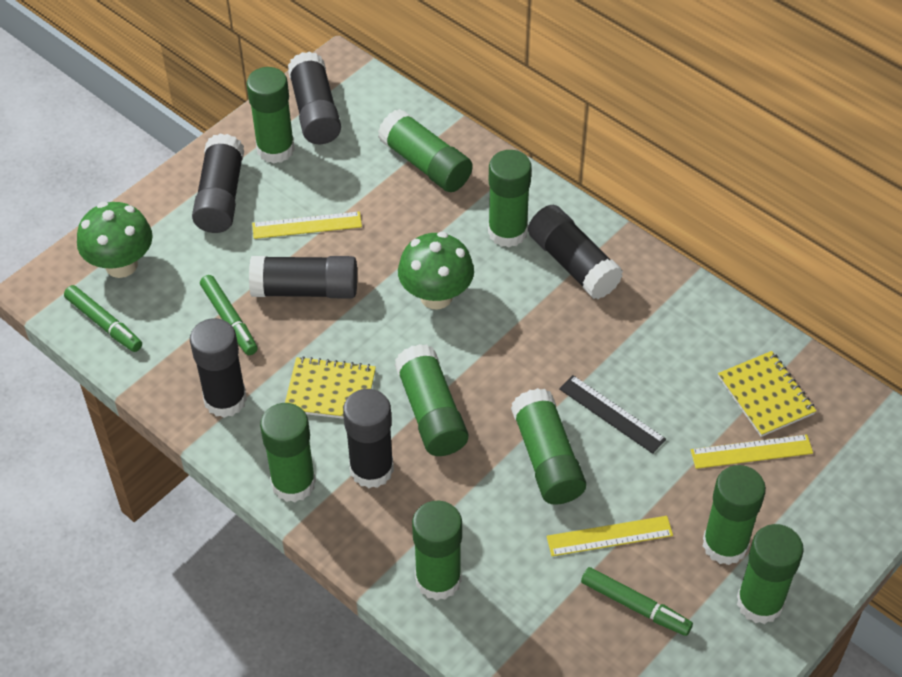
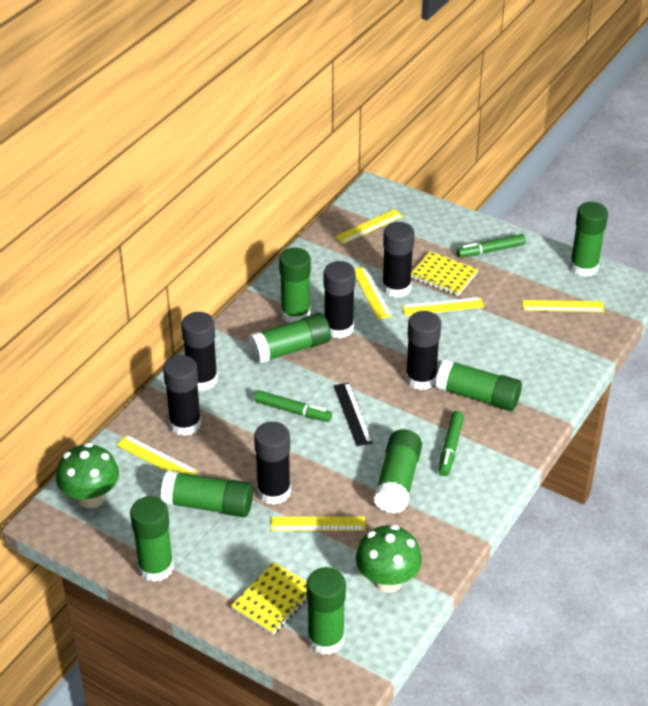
green glue stick: [246,67,295,163] [260,403,316,502] [378,109,473,192] [395,344,468,456] [412,501,462,601] [488,150,532,247] [511,388,586,505] [703,465,766,565] [737,524,804,624] = 9 -> [130,496,174,582] [161,471,253,517] [248,313,331,364] [279,248,311,323] [306,567,346,655] [374,429,422,513] [436,359,522,411] [570,202,608,277] = 8
yellow ruler: [252,211,362,239] [547,516,673,556] [691,434,813,469] = 3 -> [116,435,198,475] [271,517,365,531] [335,209,403,244] [354,266,392,319] [402,297,484,316] [522,300,605,312] = 6

